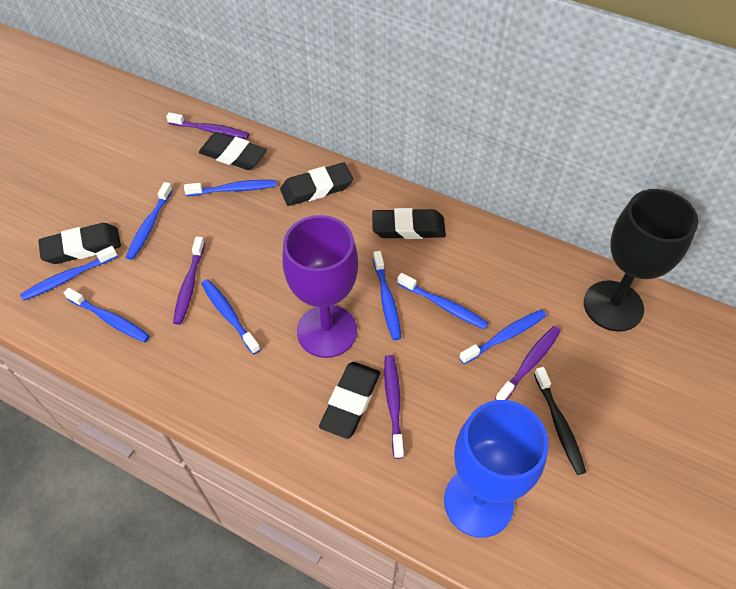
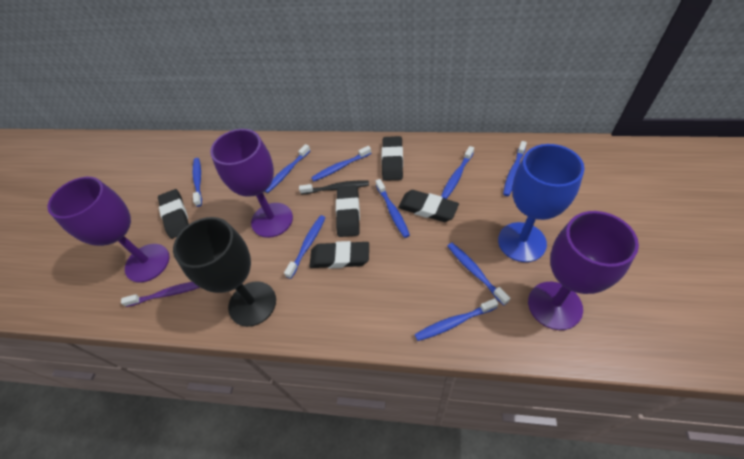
blue toothbrush: [20,246,118,301] [64,288,150,342] [126,182,173,260] [184,180,277,196] [201,279,261,354] [373,251,401,340] [397,273,489,330] [459,309,546,364] = 8 -> [193,158,202,207] [265,144,311,193] [284,215,326,279] [311,146,372,182] [376,179,410,238] [415,298,498,341] [441,146,474,199] [447,243,510,305] [503,141,527,196] = 9
purple goblet: [283,215,358,358] = 1 -> [47,177,170,283] [210,129,293,238] [528,211,639,330] = 3
purple toothbrush: [166,112,249,139] [173,237,205,325] [384,355,404,459] [495,326,561,400] = 4 -> [121,282,200,307] = 1

